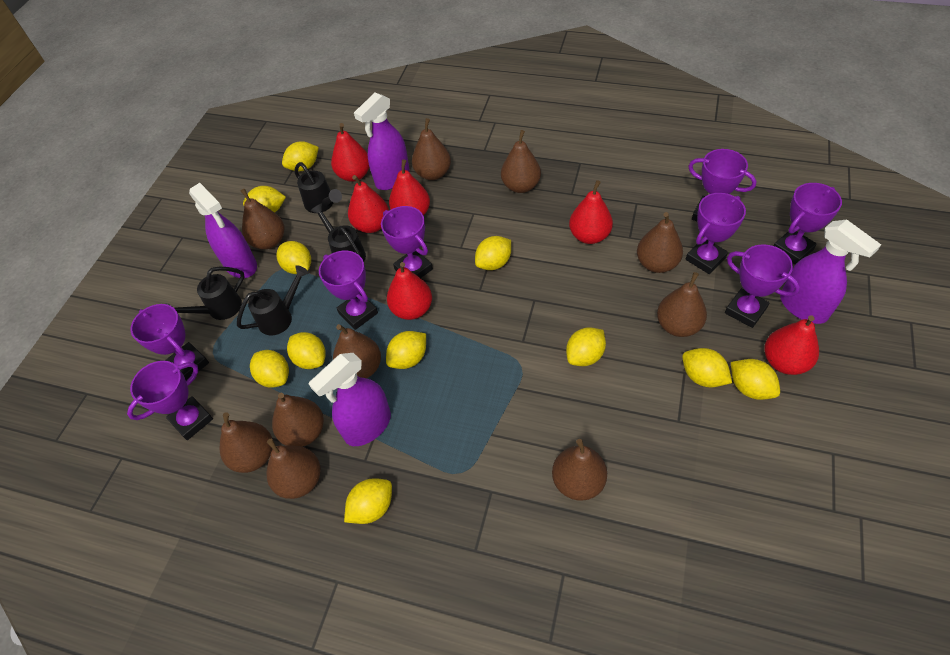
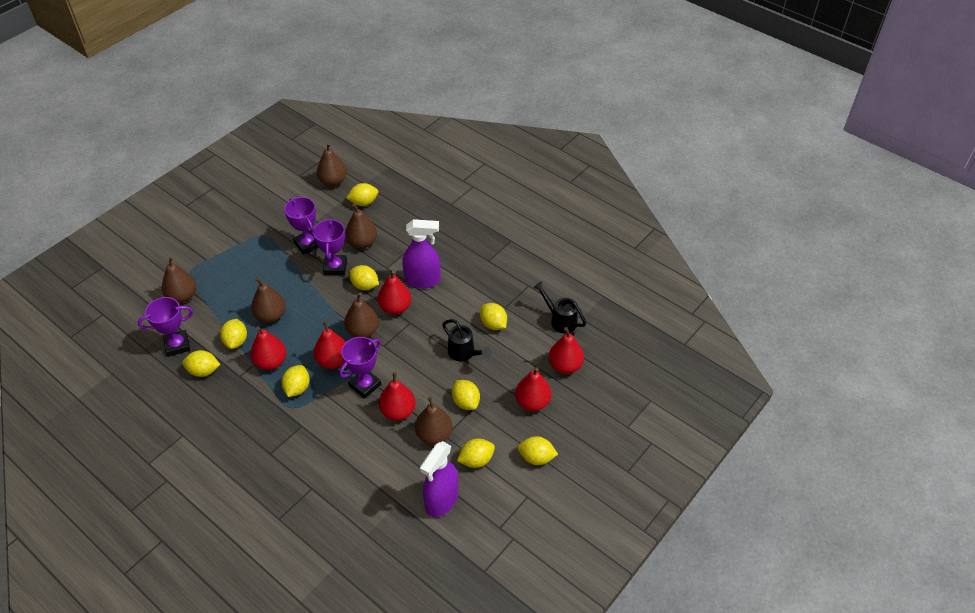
black watering can: [165,266,245,320] [237,265,309,335] [294,162,342,213] [310,203,366,262] = 4 -> [442,319,492,361] [533,282,586,333] = 2
brown pear: [219,413,273,473] [241,189,284,249] [266,438,321,499] [272,393,324,447] [333,324,381,379] [412,118,451,180] [501,130,541,193] [552,439,607,501] [637,212,683,273] [657,272,707,337] = 10 -> [162,256,196,303] [251,277,286,323] [317,143,347,186] [344,293,379,338] [345,204,377,249] [415,396,452,445] = 6
purple spray bottle: [189,183,257,278] [308,353,391,446] [354,93,409,190] [780,220,881,324] = 4 -> [402,219,441,288] [420,441,458,517] = 2
purple trophy: [127,361,213,440] [131,304,209,381] [319,251,378,330] [381,206,433,278] [686,193,746,274] [688,149,757,221] [725,244,800,328] [774,183,842,264] = 8 -> [138,297,193,357] [284,197,319,255] [313,218,347,275] [339,337,381,399] = 4
yellow lemon: [243,186,286,213] [250,350,289,388] [276,241,311,274] [282,141,319,172] [287,332,326,369] [344,478,392,524] [386,331,426,369] [475,236,511,270] [566,327,606,366] [682,348,732,388] [731,359,780,400] = 11 -> [182,350,220,377] [220,319,247,349] [282,365,310,397] [346,183,378,206] [349,265,379,290] [452,380,480,410] [457,438,495,468] [480,303,507,330] [517,436,558,465] = 9

